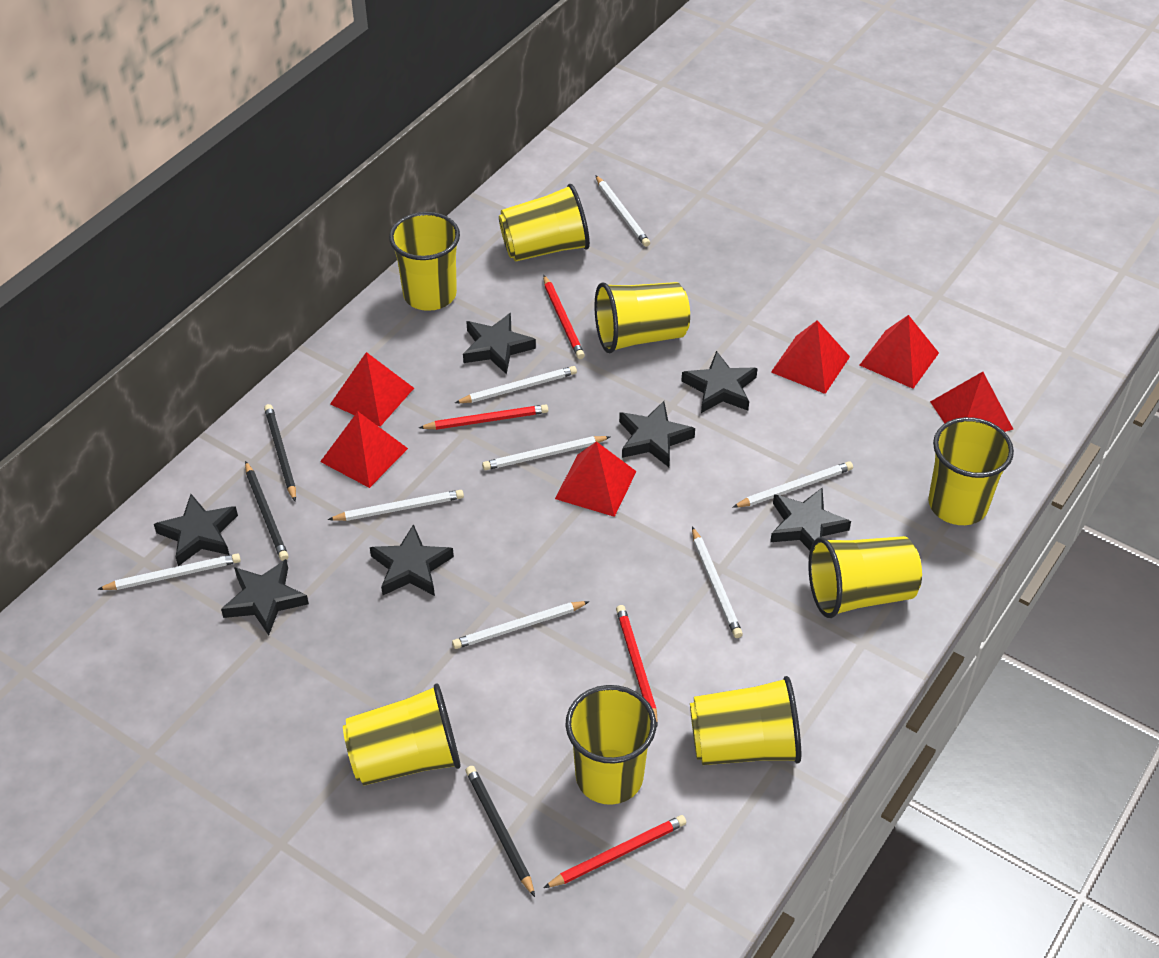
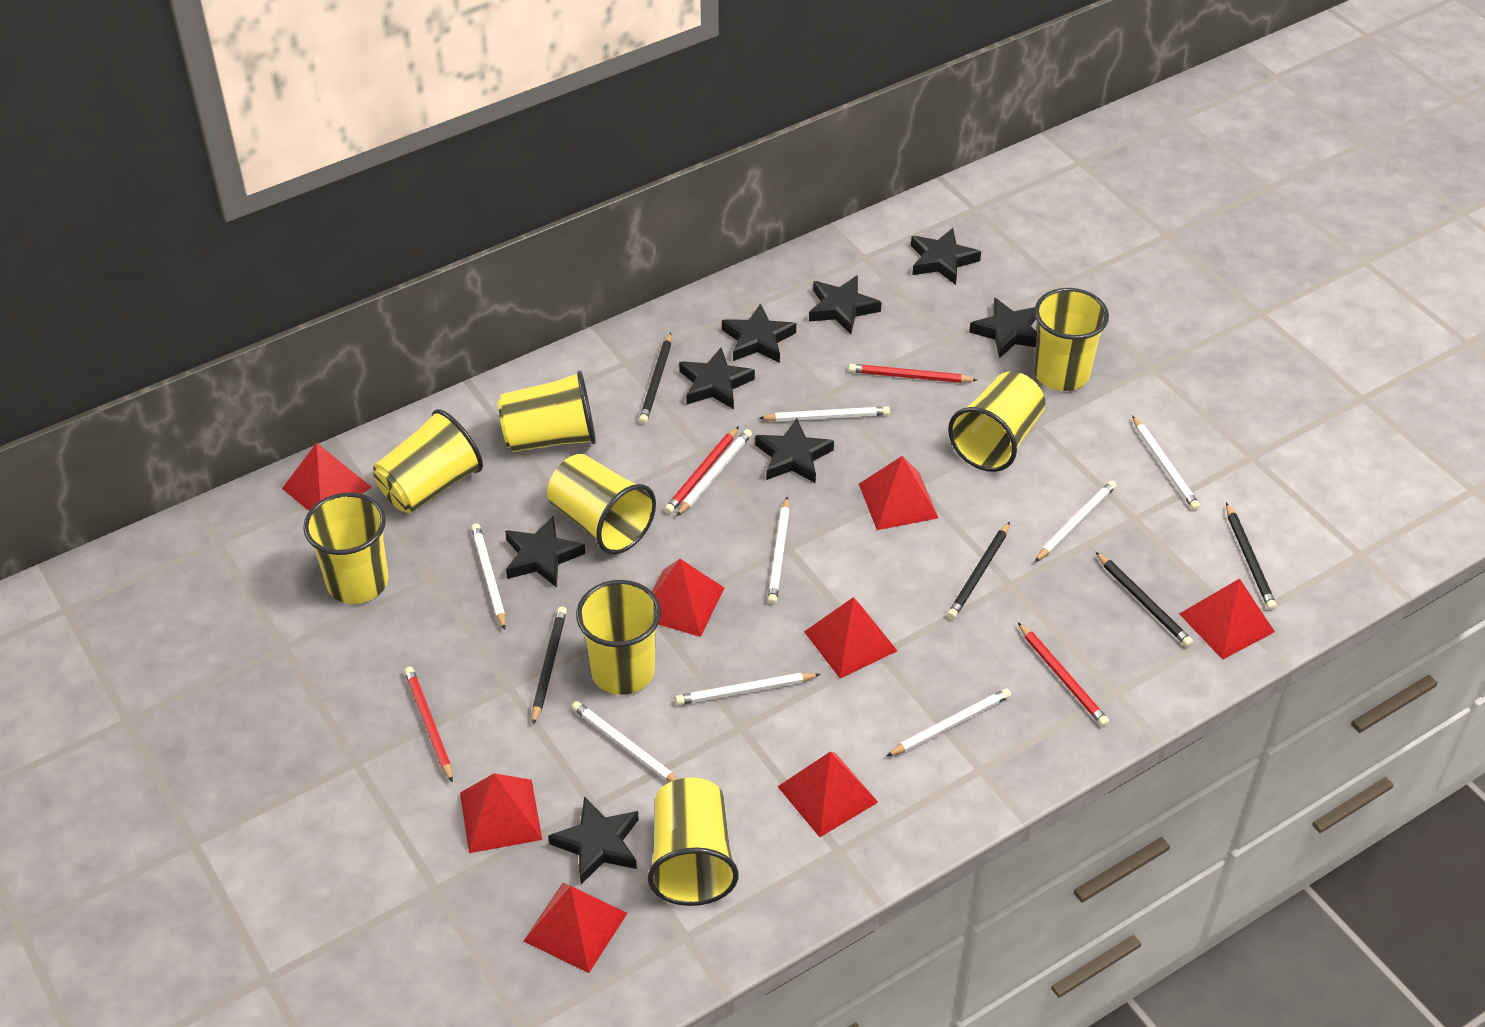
black pencil: [245,461,289,561] [264,404,296,502] [466,766,535,897] = 3 -> [532,607,567,725] [639,332,672,424] [947,522,1010,619] [1096,552,1193,647] [1226,503,1277,610] = 5
black star: [154,494,238,566] [221,559,309,635] [370,524,454,596] [463,313,536,374] [619,401,695,467] [681,351,758,413] [770,487,851,550] = 7 -> [505,516,585,588] [548,796,639,884] [679,348,755,410] [722,303,796,363] [755,418,834,483] [809,275,882,334] [911,228,981,285] [969,297,1037,358] = 8
red pyramid: [320,412,408,488] [330,352,414,426] [555,441,637,517] [771,320,850,394] [860,315,939,389] [930,372,1013,432] = 6 -> [282,443,372,511] [460,773,542,853] [524,883,627,973] [652,559,724,637] [778,752,878,837] [804,597,897,678] [859,456,938,530] [1179,578,1275,660] = 8
white pencil: [97,553,241,590] [328,490,464,521] [452,601,590,649] [455,366,577,403] [482,436,611,470] [595,175,650,247] [692,527,743,638] [732,461,853,508] = 8 -> [471,523,506,630] [572,701,677,782] [675,673,821,705] [677,429,752,516] [759,406,890,422] [768,497,790,604] [887,688,1011,756] [1035,480,1117,562] [1132,416,1200,510] = 9

